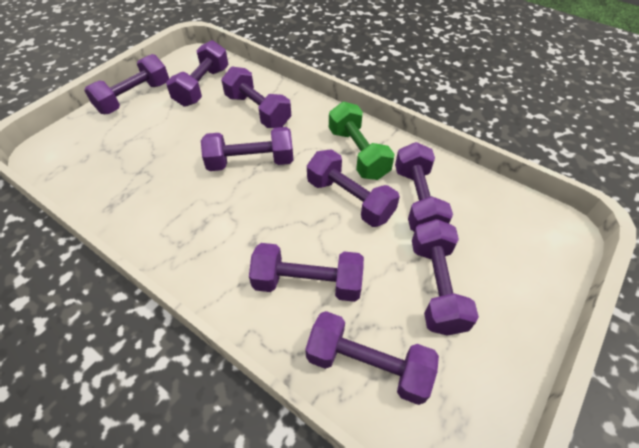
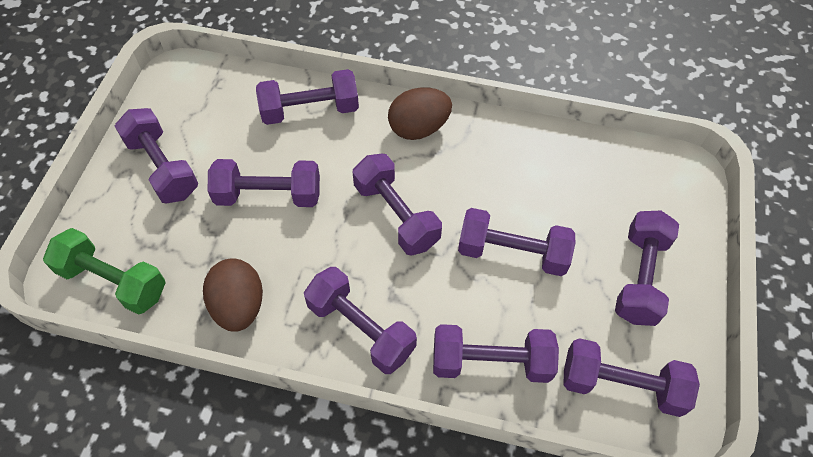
brown egg: none = 0 -> [203,258,263,332] [388,87,452,140] = 2

